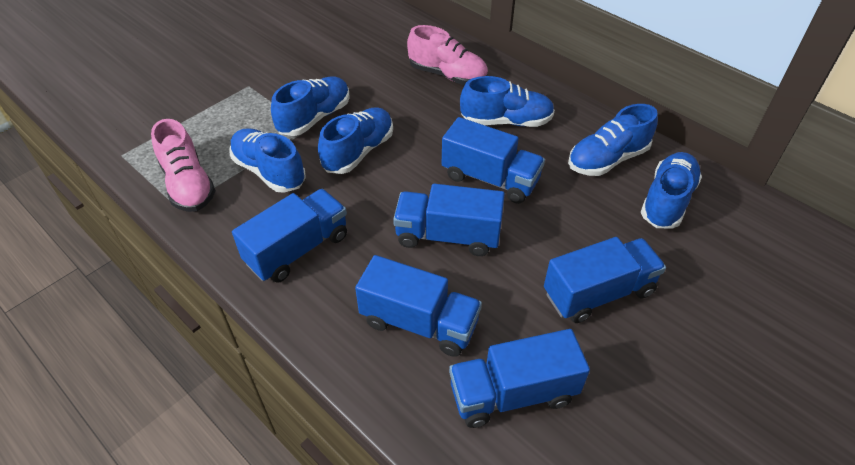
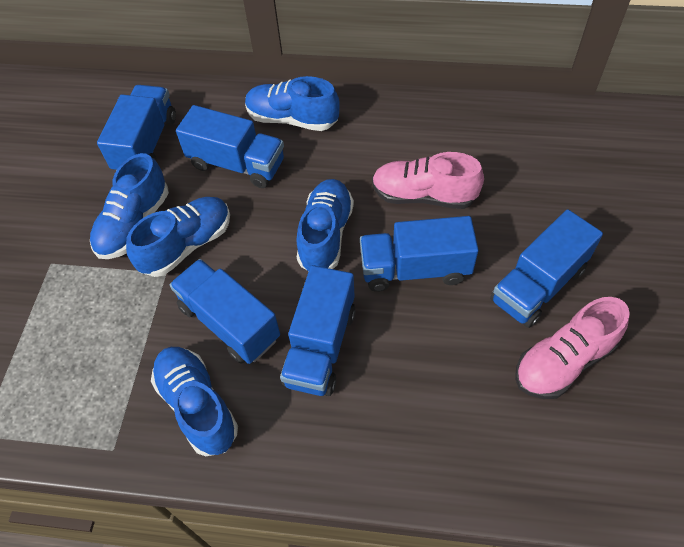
blue shoe: [229,128,306,193] [271,77,349,136] [318,107,393,174] [460,76,555,127] [568,104,658,176] [641,152,702,229] = 6 -> [90,153,169,259] [126,197,230,277] [151,347,238,456] [245,76,340,131] [296,179,354,271] = 5

